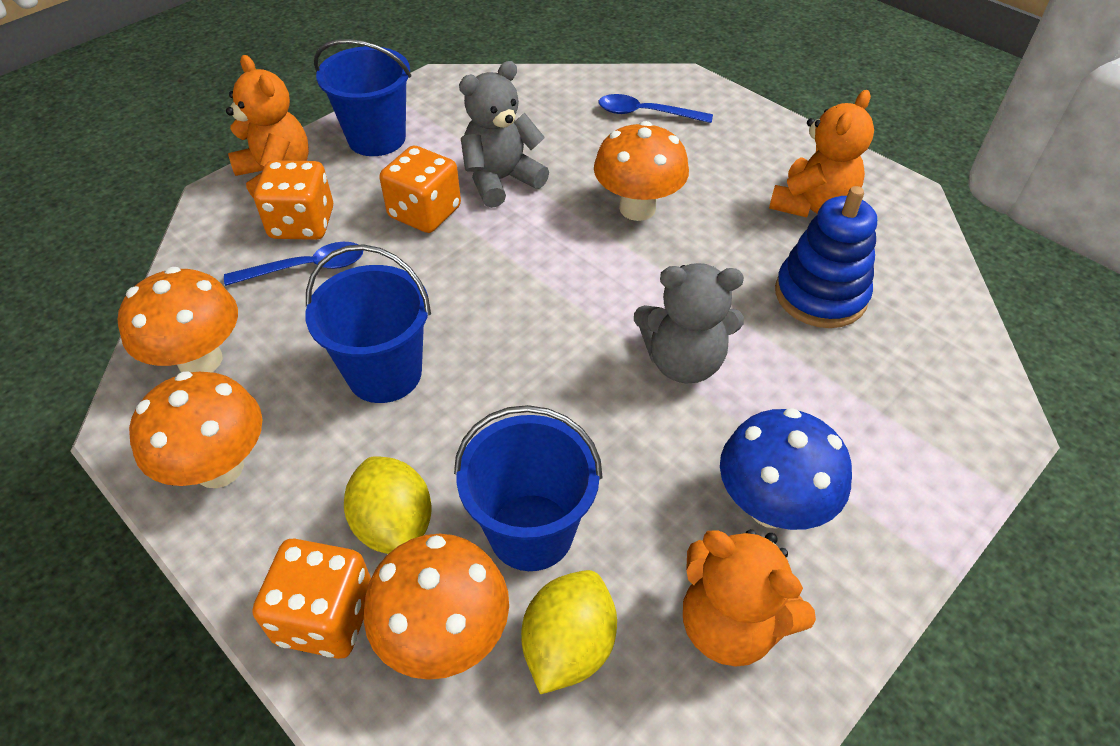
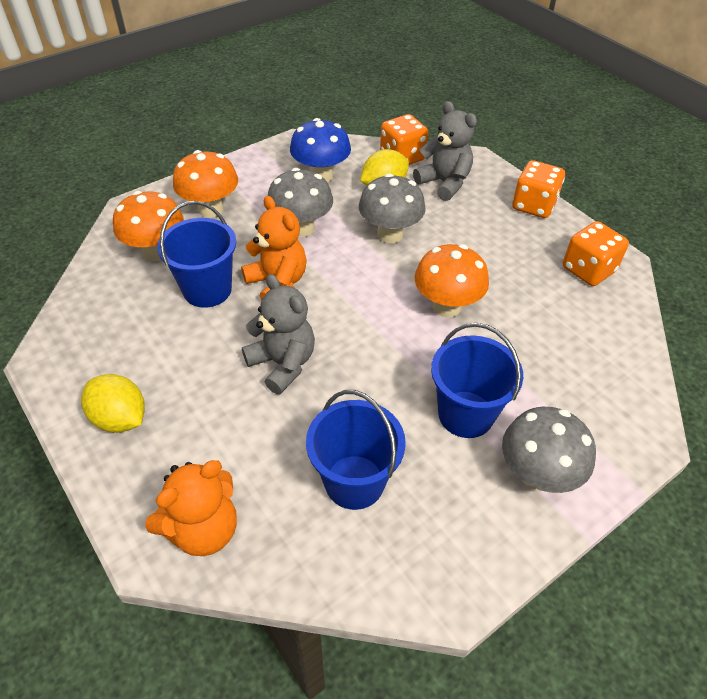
blue spoon: [224,242,363,286] [599,94,713,123] = 2 -> none = 0
blue stacking toy: [775,186,877,328] = 1 -> none = 0
grey mushroom: none = 0 -> [268,168,333,237] [359,174,426,243] [502,407,596,493] = 3
orange mushroom: [118,267,238,372] [129,371,262,488] [364,534,509,680] [594,121,689,221] = 4 -> [113,191,184,261] [173,150,238,218] [414,244,489,318] = 3
orange teddy bear: [226,55,309,198] [683,529,816,667] [769,90,874,217] = 3 -> [145,460,237,556] [241,196,307,301] = 2

